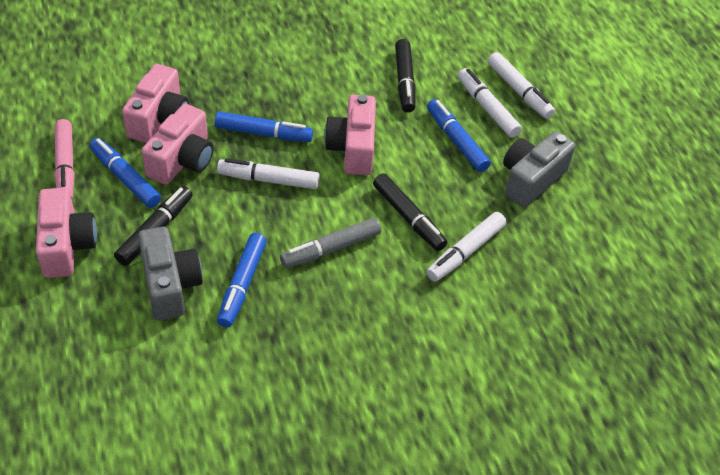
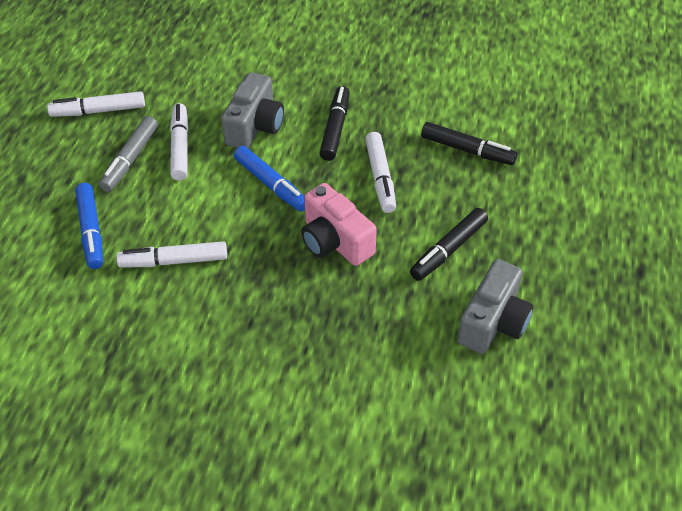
blue marker: [89,138,161,208] [214,111,313,142] [217,233,267,328] [427,99,491,172] = 4 -> [75,183,103,269] [234,146,305,212] = 2
pink camera: [36,188,97,278] [122,64,189,143] [142,104,213,185] [324,95,376,175] = 4 -> [301,183,377,266] = 1
pink marker: [54,119,75,199] = 1 -> none = 0

